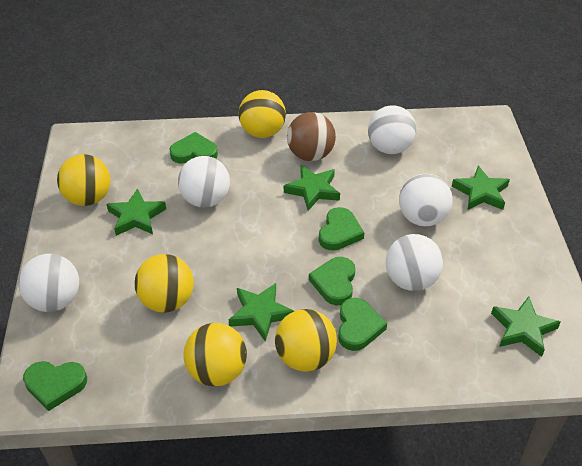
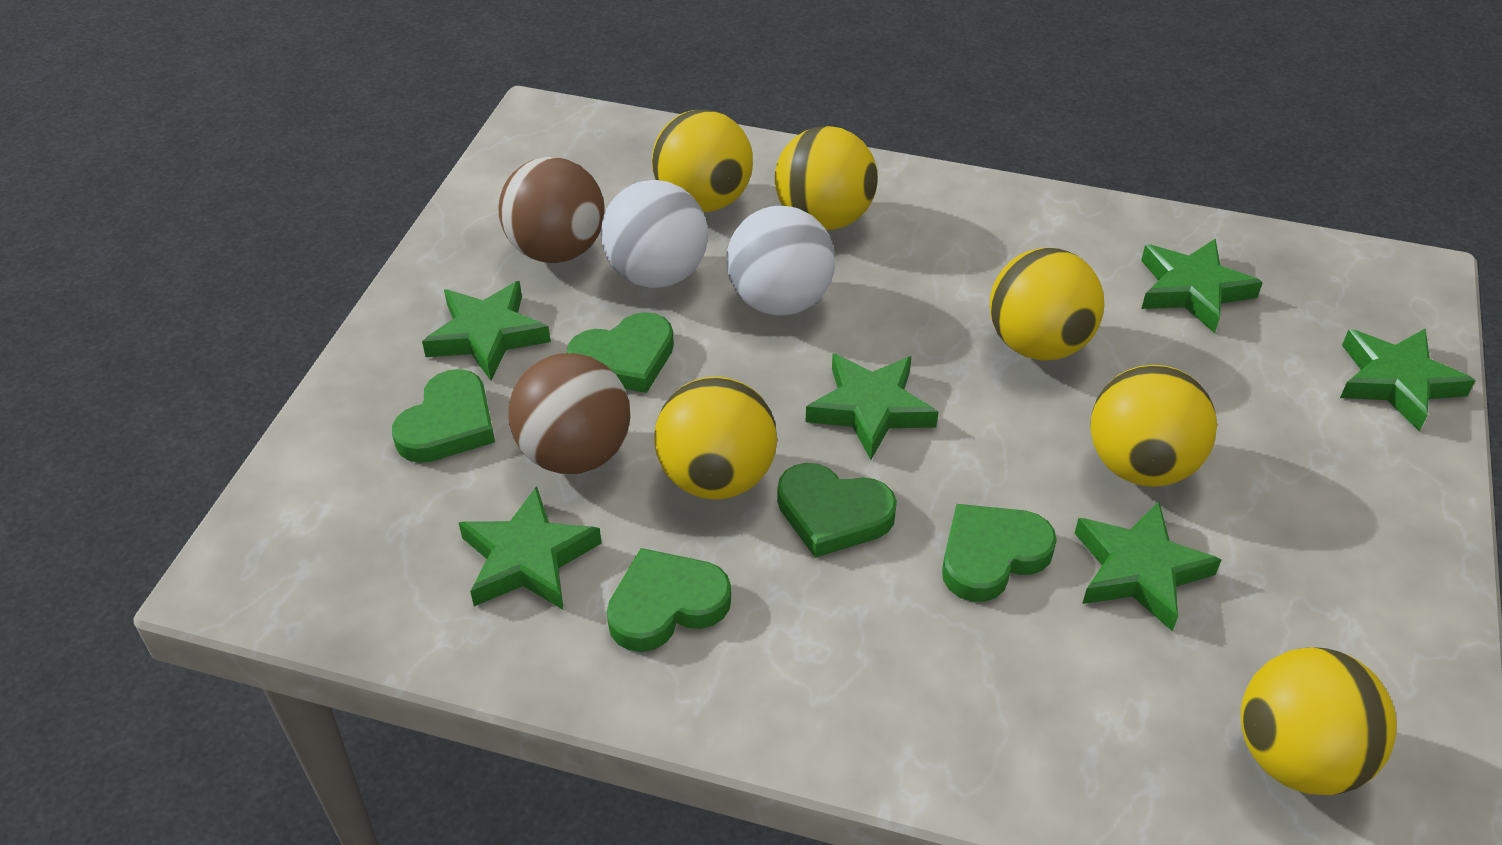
brown ball: [287,112,336,161] = 1 -> [498,157,604,263] [508,353,630,474] = 2
green star: [106,188,166,236] [229,283,294,341] [284,165,340,211] [452,166,510,210] [491,296,560,357] = 5 -> [422,281,551,381] [459,486,602,610] [806,353,938,460] [1074,502,1222,632] [1141,238,1263,333] [1340,328,1476,431] = 6
white ball: [18,254,79,312] [178,156,230,208] [368,105,416,154] [386,234,443,291] [399,174,452,226] = 5 -> [601,180,708,288] [726,206,835,316] = 2
yellow ball: [57,154,110,206] [135,254,194,313] [184,323,247,386] [239,90,286,138] [275,309,337,372] = 5 -> [652,110,753,212] [654,377,777,500] [775,126,878,230] [990,248,1105,361] [1090,365,1217,487] [1241,647,1397,795] = 6

